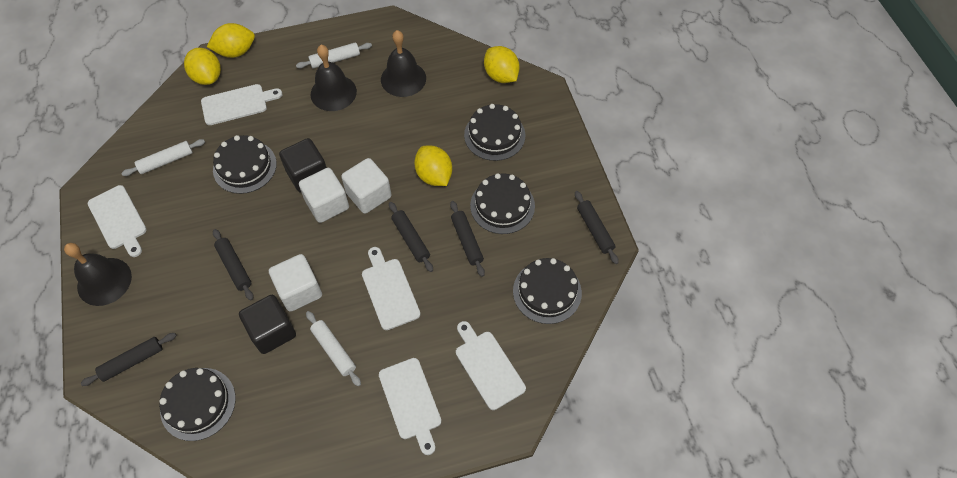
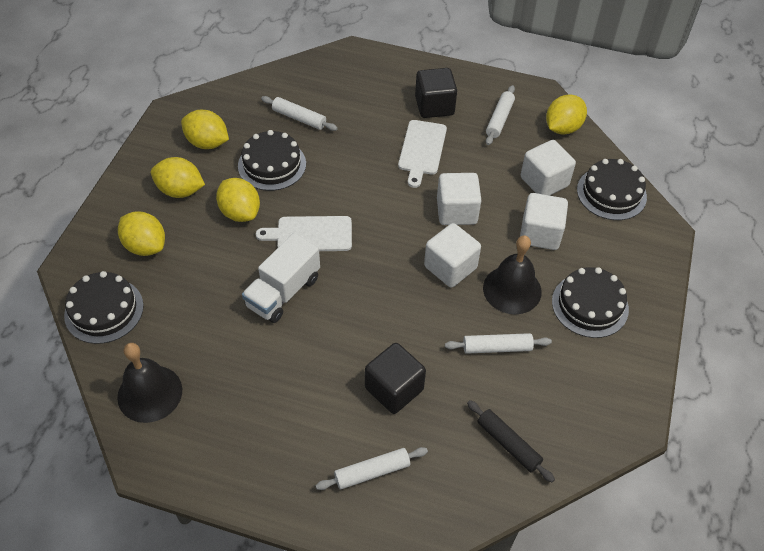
black bell: [64,243,132,306] [311,45,357,111] [381,30,426,97] = 3 -> [117,343,182,423] [483,235,542,314] = 2
black cake: [159,368,236,441] [213,135,277,194] [464,104,525,161] [470,173,535,234] [513,258,582,324] = 5 -> [64,271,144,344] [238,130,306,191] [552,267,629,338] [577,159,647,220] = 4
black rolling pin: [81,333,177,386] [213,229,253,300] [389,202,433,272] [450,201,485,277] [575,191,619,264] = 5 -> [467,400,555,482] = 1
white cube: [269,254,322,312] [299,168,349,223] [341,158,392,214] = 3 -> [424,223,481,288] [437,173,481,225] [520,193,568,250] [521,140,576,196] = 4
white cutting board: [87,185,147,257] [201,84,282,125] [362,247,421,330] [379,358,441,455] [456,321,526,410] = 5 -> [256,216,352,251] [398,120,447,188] = 2
white rolling pin: [121,139,205,176] [296,42,372,69] [306,311,361,386] = 3 -> [261,96,338,131] [315,447,428,490] [445,333,552,354] [486,85,515,145] = 4
white truck: none = 0 -> [242,233,320,323] = 1
yellow lemon: [184,48,221,85] [207,23,255,58] [414,145,452,186] [484,46,520,83] = 4 -> [118,211,165,256] [151,157,205,198] [181,110,229,149] [216,178,260,222] [546,94,587,135] = 5

